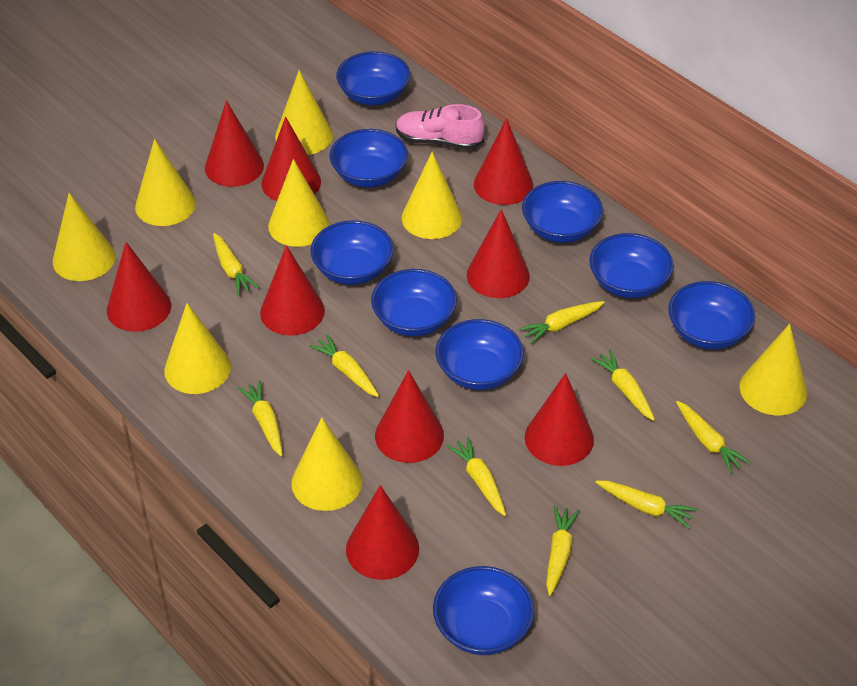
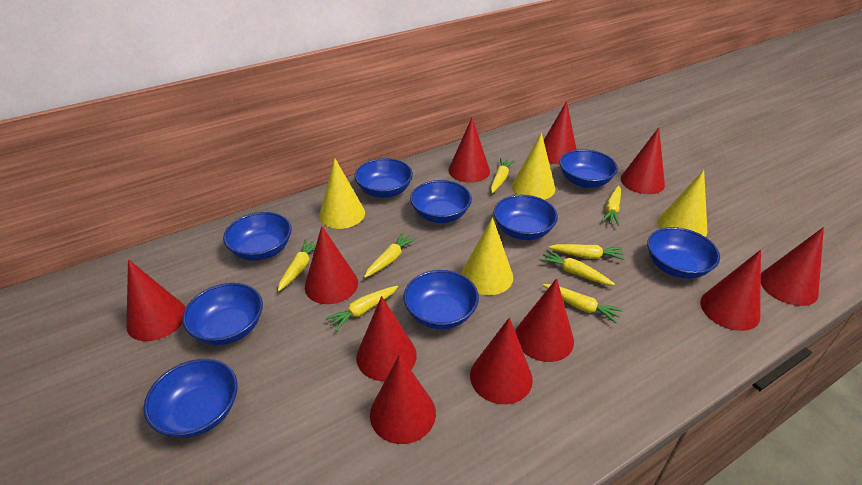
pink shoe: [396,104,485,150] = 1 -> none = 0
red cone: [107,242,171,332] [205,100,264,187] [260,245,325,336] [261,116,321,201] [346,485,419,580] [375,370,444,463] [467,209,530,298] [474,118,533,205] [525,373,594,466] = 9 -> [126,259,186,341] [305,226,358,304] [356,296,417,381] [370,354,436,444] [448,118,490,183] [470,317,533,404] [516,278,574,362] [544,101,577,165] [621,127,665,194] [700,250,761,331] [761,227,824,306] = 11
yellow carrot: [213,233,259,295] [238,380,283,456] [309,334,379,397] [447,437,506,516] [519,301,605,344] [546,506,580,596] [591,349,655,421] [595,481,698,529] [676,401,750,474] = 9 -> [278,239,316,291] [325,286,398,331] [364,232,417,278] [491,158,514,193] [539,250,615,285] [543,284,623,324] [549,244,625,260] [601,185,621,226] = 8
yellow cone: [53,193,115,281] [135,139,196,226] [164,303,231,394] [268,159,329,247] [275,70,333,155] [291,418,362,511] [402,152,462,239] [739,324,807,415] = 8 -> [319,158,365,229] [461,217,513,295] [512,133,555,200] [658,170,707,237] = 4

